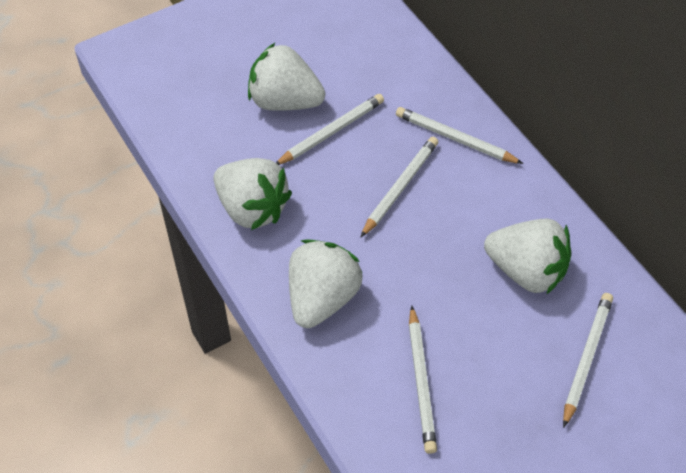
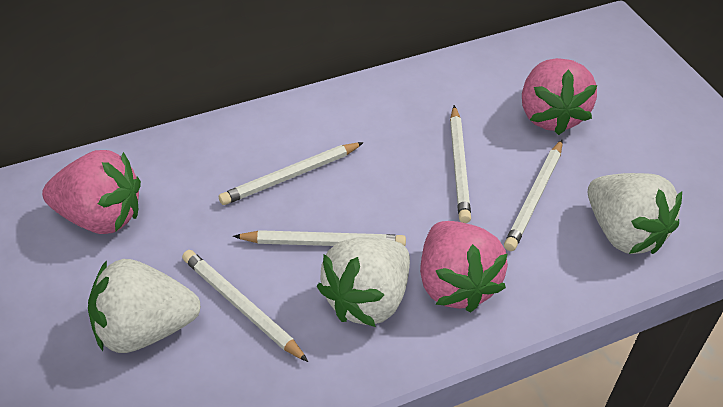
pink strawberry: none = 0 -> [42,150,141,234] [420,221,508,313] [522,58,598,135] = 3
white strawberry: [213,158,292,230] [248,43,325,111] [289,239,363,328] [484,219,571,295] = 4 -> [88,259,201,353] [317,237,410,327] [588,173,682,254] = 3

